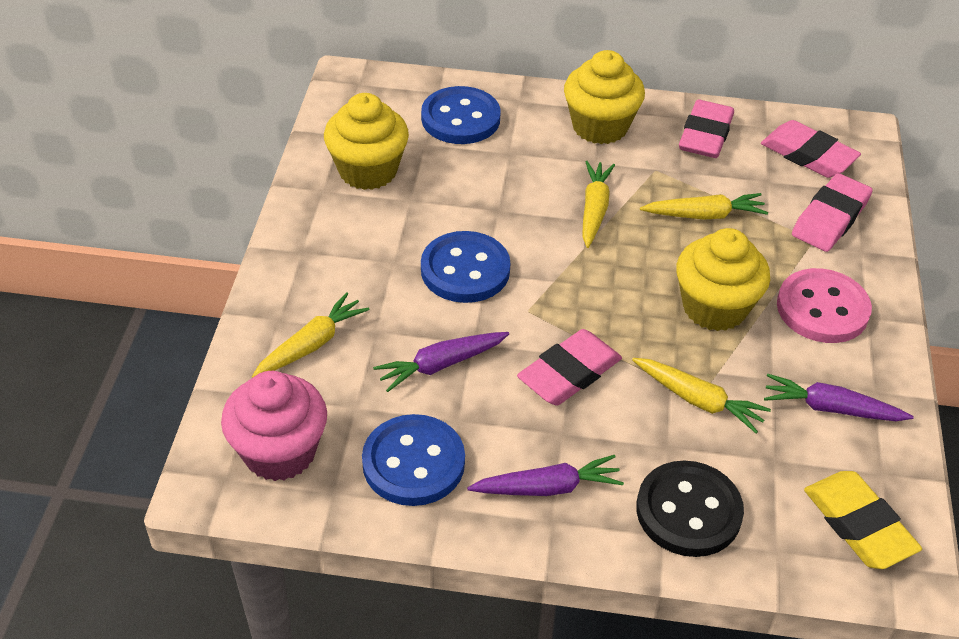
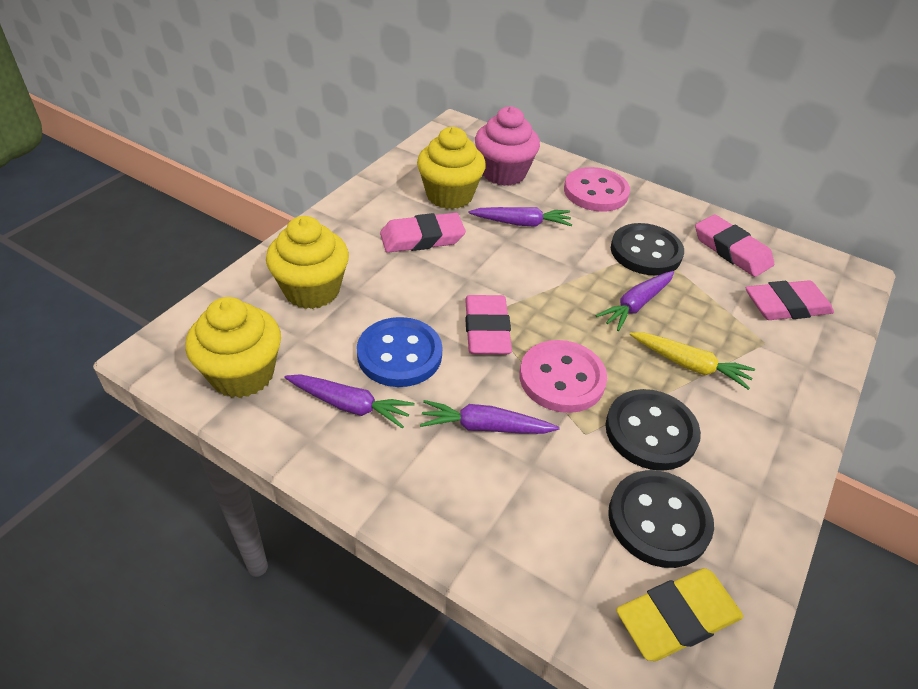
black button: [636,461,744,557] = 1 -> [605,389,701,471] [608,470,714,568] [611,223,684,276] = 3
blue button: [362,414,465,506] [421,86,501,144] [421,231,511,303] = 3 -> [357,317,443,387] = 1
pink button: [777,268,872,343] = 1 -> [520,340,607,413] [564,167,630,212] = 2
purple carrot: [373,332,509,392] [467,455,624,496] [764,374,914,421] = 3 -> [285,374,415,429] [420,400,559,434] [469,207,572,227] [596,271,674,331] = 4
yellow carrot: [252,292,370,378] [582,161,615,248] [632,358,771,433] [640,193,768,220] = 4 -> [630,332,755,390] = 1

